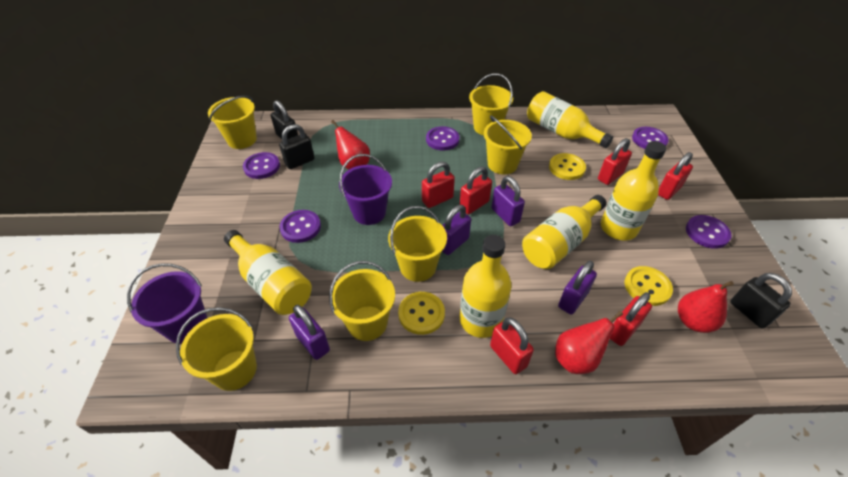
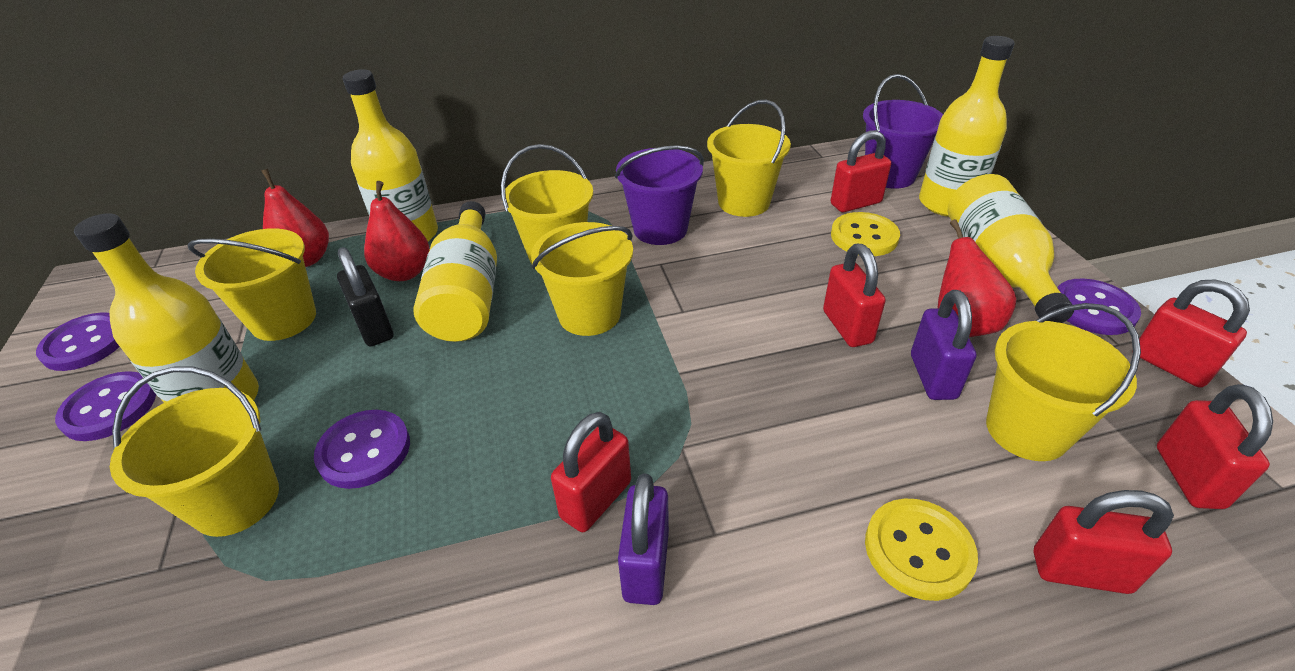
black padlock: [270,100,298,139] [279,124,315,169] [730,273,792,328] = 3 -> [337,247,393,346] = 1
purple button: [243,152,280,179] [279,210,321,243] [426,126,460,151] [632,127,669,149] [686,215,731,249] = 5 -> [36,313,120,371] [55,371,156,441] [314,410,410,489] [1057,279,1141,335] = 4
purple padlock: [289,305,330,360] [442,205,471,255] [492,176,525,226] [558,261,597,314] = 4 -> [618,473,669,605] [911,290,976,400] = 2
yellow button: [398,292,445,335] [549,153,586,180] [625,266,673,306] = 3 -> [831,212,900,256] [865,499,978,601] = 2

